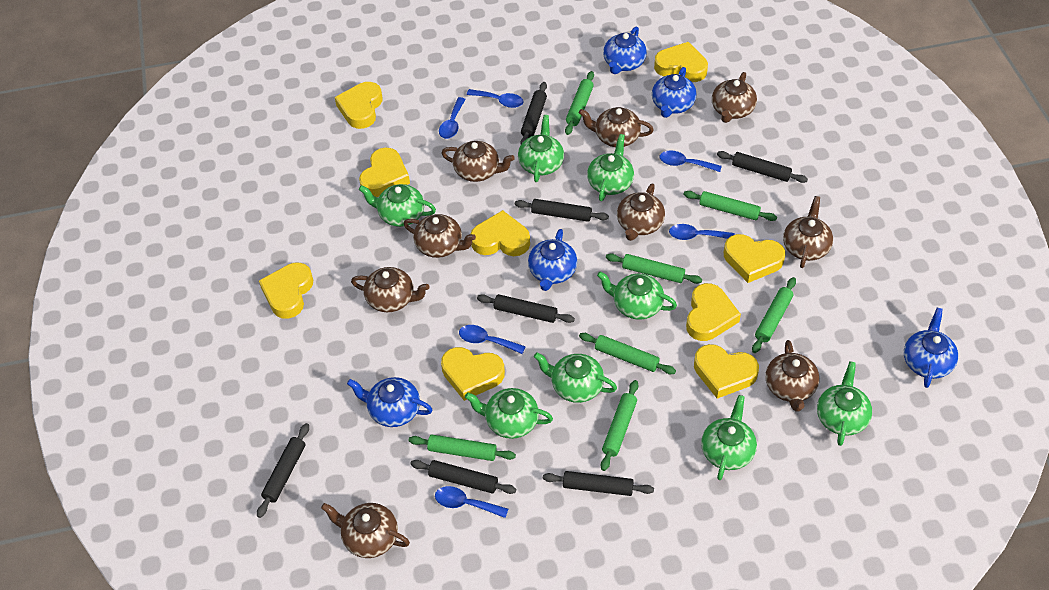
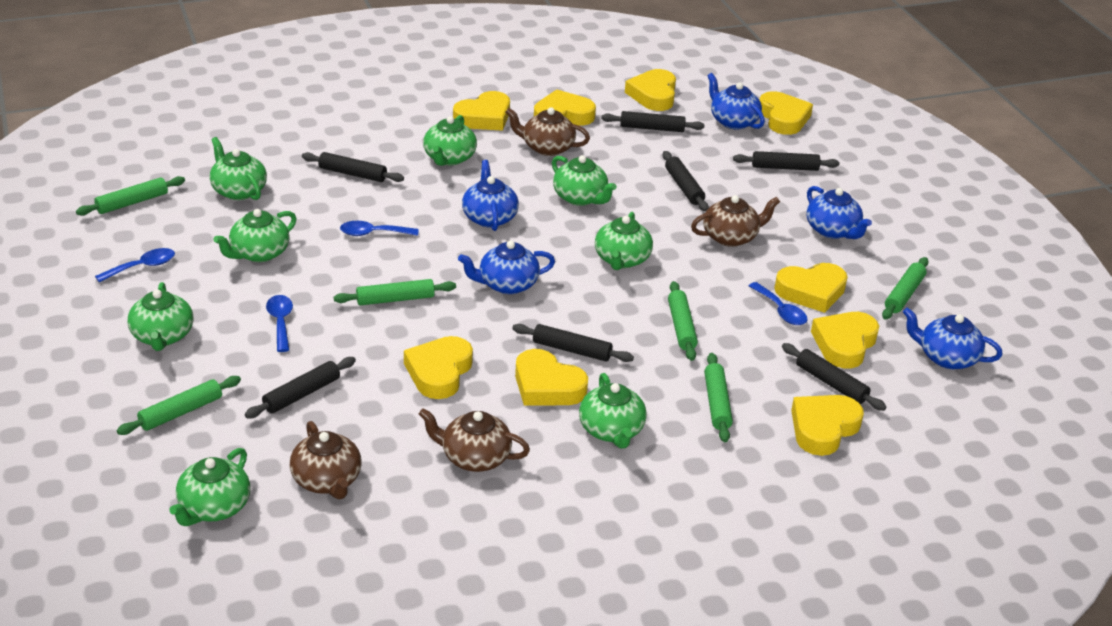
blue spoon: [435,486,508,518] [439,97,466,139] [459,325,526,354] [467,89,524,108] [660,150,722,172] [669,224,735,240] = 6 -> [95,248,175,283] [266,295,293,352] [340,221,418,236] [749,282,808,325] = 4
brown teapot: [321,503,410,558] [351,267,430,312] [403,214,476,258] [441,141,515,182] [579,107,654,147] [617,184,665,241] [712,72,757,123] [766,340,820,412] [783,196,833,268] = 9 -> [289,421,361,499] [419,408,530,472] [505,107,590,156] [691,195,780,247] = 4
green rolling pin: [408,435,516,461] [565,71,594,135] [579,333,676,374] [601,380,638,471] [606,253,702,284] [683,191,777,221] [752,277,796,353] = 7 -> [76,176,185,216] [117,376,241,435] [334,279,456,306] [668,281,698,361] [704,353,733,442] [882,257,929,320] = 6

